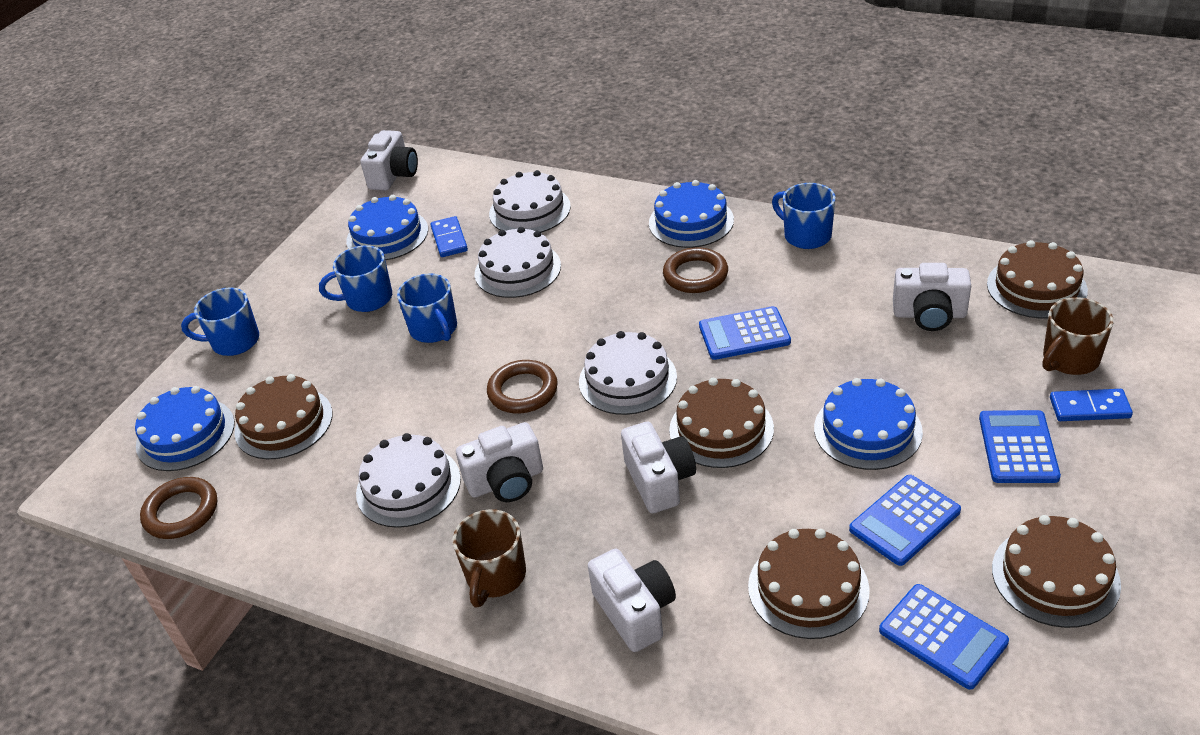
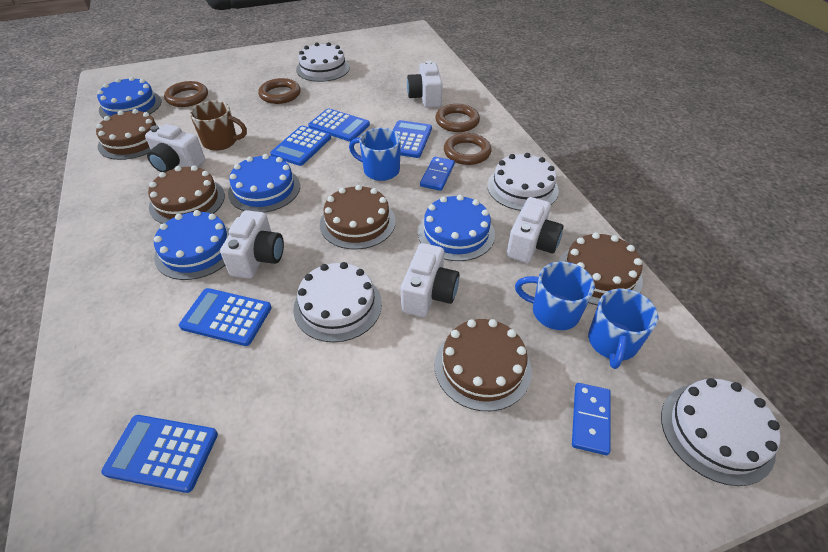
blue calculator: [699,306,791,360] [849,475,961,566] [879,584,1009,690] [979,410,1061,483] = 4 -> [101,415,218,493] [179,288,272,346] [270,126,331,166] [308,108,370,142] [393,120,432,158] = 5
blue mug: [181,287,259,356] [319,245,392,312] [397,273,457,343] [772,183,836,249] = 4 -> [349,128,401,181] [515,262,595,330] [588,289,659,369] = 3
brown mug: [453,509,526,608] [1043,297,1114,375] = 2 -> [190,101,247,151] = 1
brown ring: [140,477,217,539] [487,360,558,413] [663,247,728,293] = 3 -> [164,81,208,107] [258,78,300,104] [435,104,480,132] [444,133,492,165] = 4

